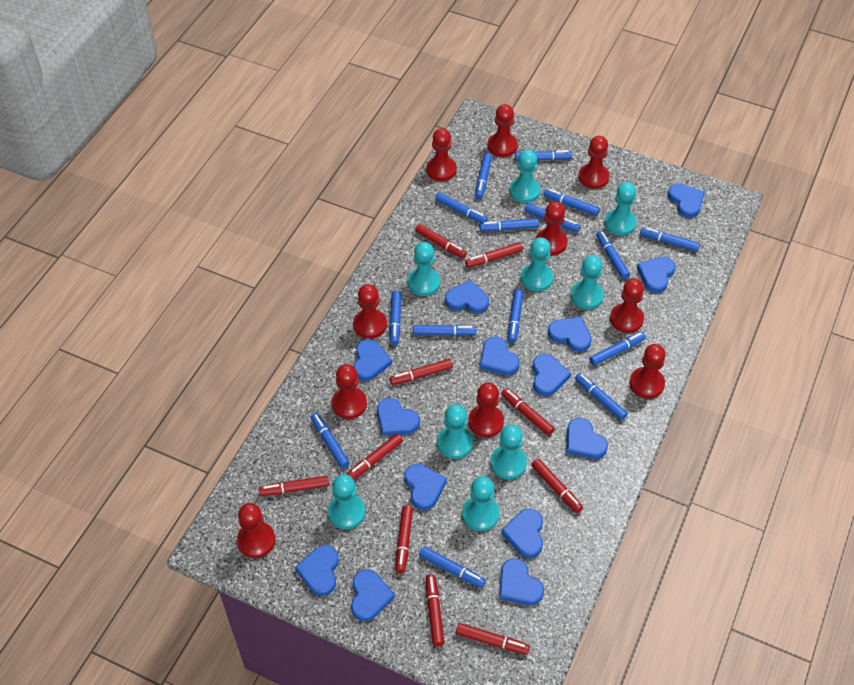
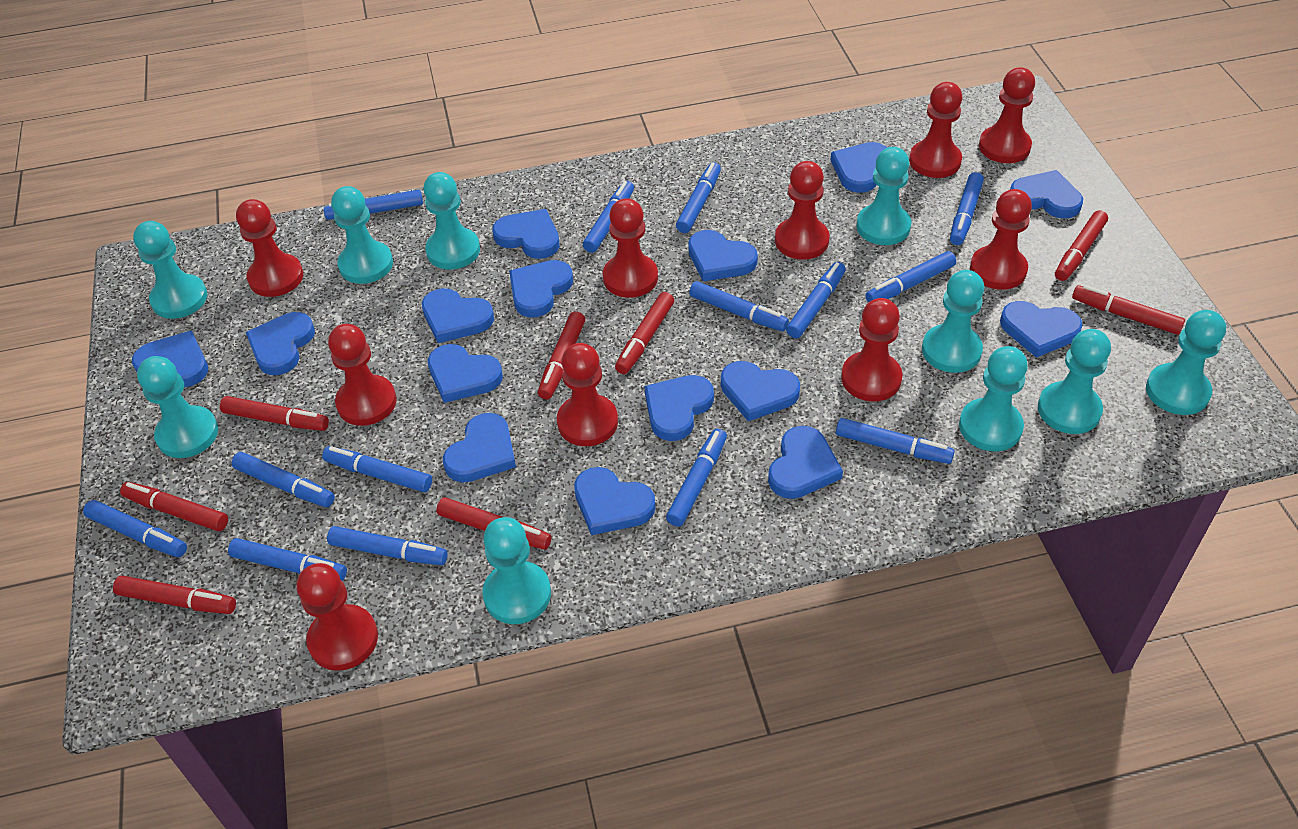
blue heart: [295,545,339,596] [351,569,395,621] [353,339,392,381] [377,398,420,436] [404,464,447,510] [445,280,489,313] [480,336,520,375] [499,558,544,605] [501,509,543,558] [532,354,571,396] [548,317,592,352] [566,418,608,459] [637,256,676,293] [668,184,705,218] = 14 -> [132,330,208,388] [246,312,315,375] [422,288,494,343] [428,344,503,403] [443,413,516,483] [492,209,560,259] [509,260,573,318] [574,467,656,535] [644,375,714,441] [688,230,758,281] [721,361,800,421] [768,426,843,499] [831,142,887,193] [1000,301,1083,358] [1010,170,1083,219] = 15
blue marker: [310,413,350,468] [389,290,401,345] [413,325,476,336] [419,546,486,588] [435,193,488,223] [475,153,492,199] [480,218,539,231] [508,289,523,343] [515,150,572,161] [525,203,580,232] [544,189,600,216] [575,373,628,421] [589,332,646,366] [596,231,630,279] [640,227,700,252] = 15 -> [83,500,187,557] [228,538,347,581] [231,452,335,507] [322,446,432,492] [324,190,423,220] [327,526,448,565] [583,181,634,253] [666,429,727,527] [676,162,721,233] [689,281,789,331] [786,262,846,338] [836,418,955,464] [866,251,956,303] [950,172,984,245] = 14
red marker: [259,476,329,496] [347,434,403,480] [390,359,453,385] [395,505,413,573] [415,224,467,259] [426,574,444,646] [456,623,530,655] [465,242,523,268] [501,388,555,436] [531,459,583,513] = 10 -> [113,576,236,614] [120,482,228,531] [220,396,329,431] [437,497,551,550] [538,311,585,400] [615,292,674,374] [1055,210,1108,281] [1072,285,1185,335] = 8
turquoise pawn: [328,474,365,529] [408,242,440,296] [437,404,473,459] [462,476,500,531] [490,424,527,479] [509,150,540,203] [521,237,553,291] [570,255,604,309] [604,182,637,236] = 9 -> [133,221,207,319] [137,356,218,458] [331,186,393,284] [423,172,480,270] [482,517,551,624] [856,147,911,245] [922,270,984,373] [959,346,1028,451] [1038,329,1111,434] [1146,310,1226,415] = 10

